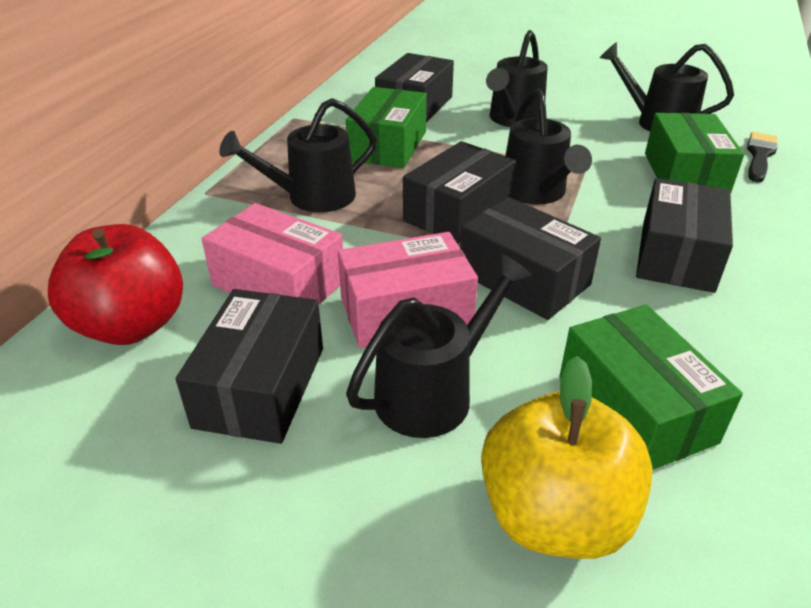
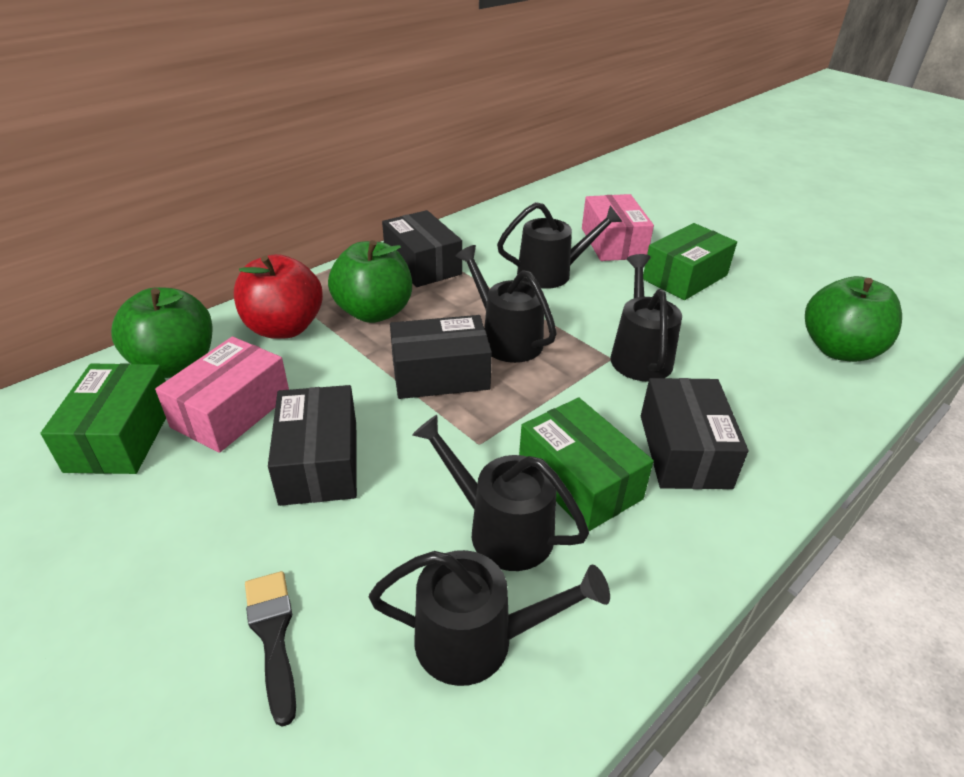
black box: [176,289,323,444] [375,53,454,122] [403,141,516,244] [460,197,601,320] [636,178,733,293] = 5 -> [268,385,357,506] [382,210,462,287] [390,315,492,399] [641,378,748,489] = 4
green apple: none = 0 -> [111,287,212,378] [328,240,412,323] [805,276,902,362] = 3
yellow apple: [481,356,652,559] = 1 -> none = 0

